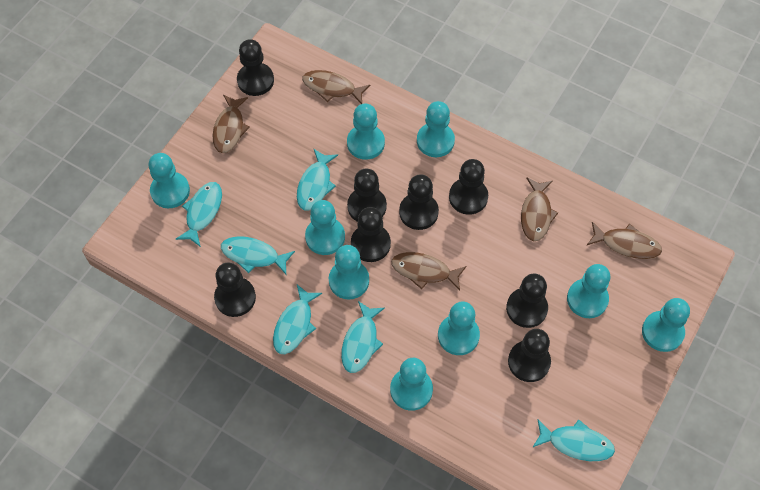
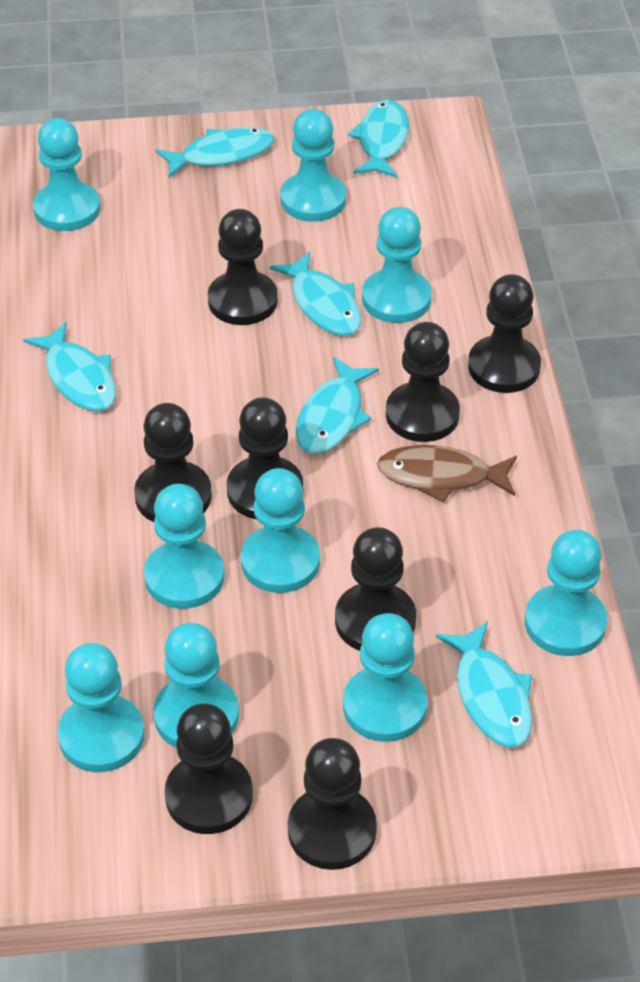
brown fish: [213,95,250,153] [302,70,370,104] [391,252,466,290] [521,177,558,241] [587,222,662,259] = 5 -> [377,445,517,503] = 1

